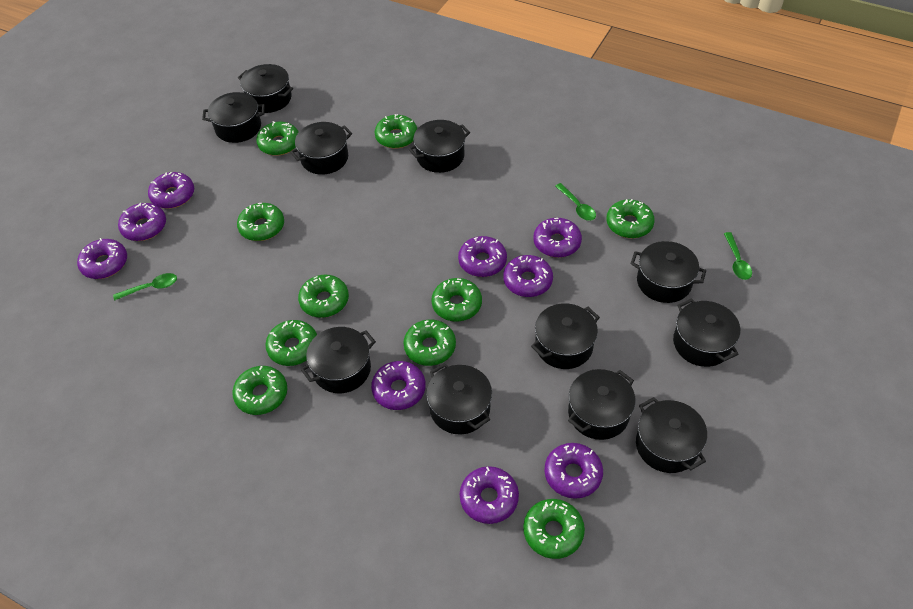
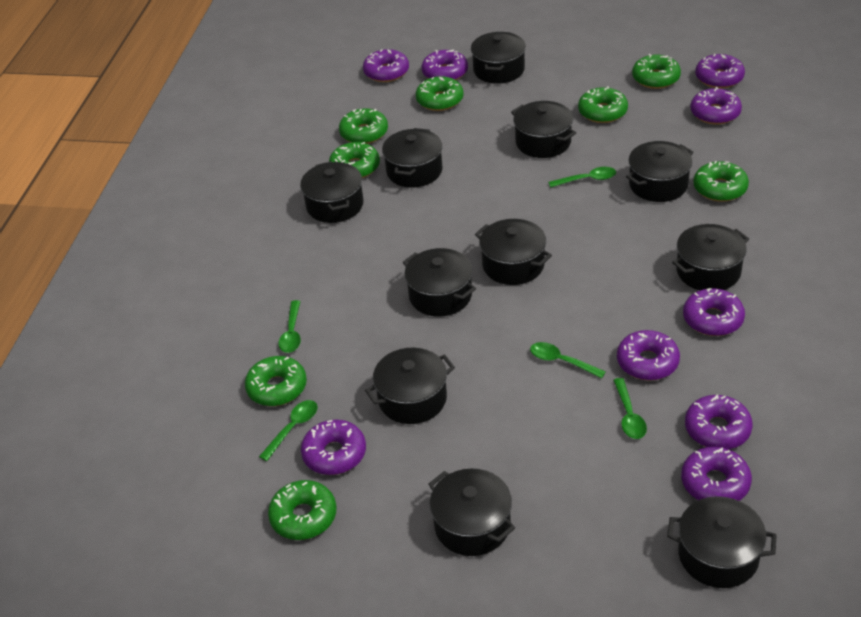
green donut: [232,366,288,415] [237,203,284,241] [256,121,299,156] [265,320,317,366] [298,275,349,318] [375,114,417,149] [403,319,456,366] [432,278,482,321] [523,499,585,559] [606,199,655,238] = 10 -> [245,356,307,406] [268,480,337,540] [329,142,380,178] [339,108,388,144] [416,76,464,111] [578,86,628,123] [632,54,681,89] [693,161,749,202] = 8
green spoon: [113,273,177,301] [555,183,596,221] [724,232,752,280] = 3 -> [259,400,318,461] [279,300,301,353] [530,342,606,379] [548,167,616,188] [613,378,647,439] = 5

